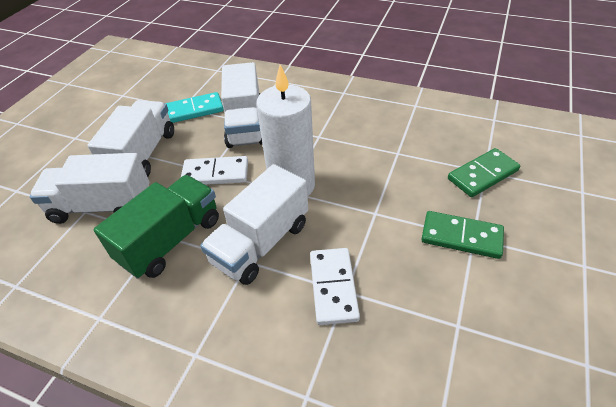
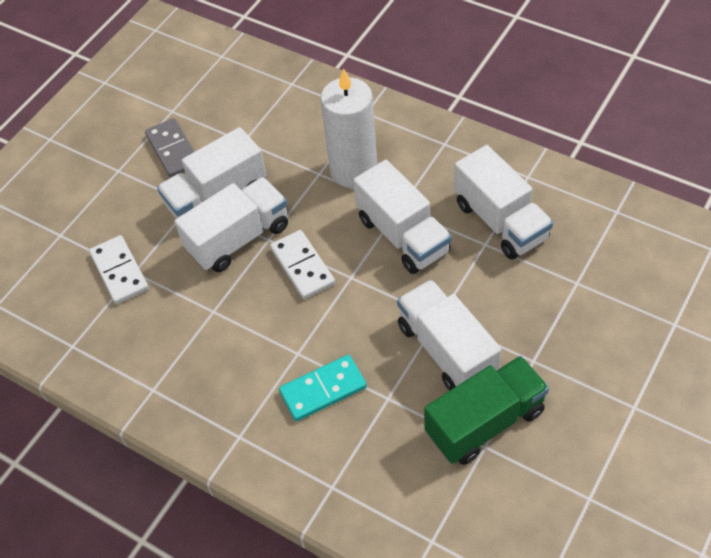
green domino: [421,211,504,259] [448,148,520,197] = 2 -> none = 0
grey domino: none = 0 -> [145,118,194,178] = 1
white truck: [30,153,149,224] [88,100,174,177] [200,164,308,285] [221,62,262,148] = 4 -> [157,127,266,219] [175,177,288,272] [353,160,452,274] [397,279,501,391] [454,145,553,260] = 5

